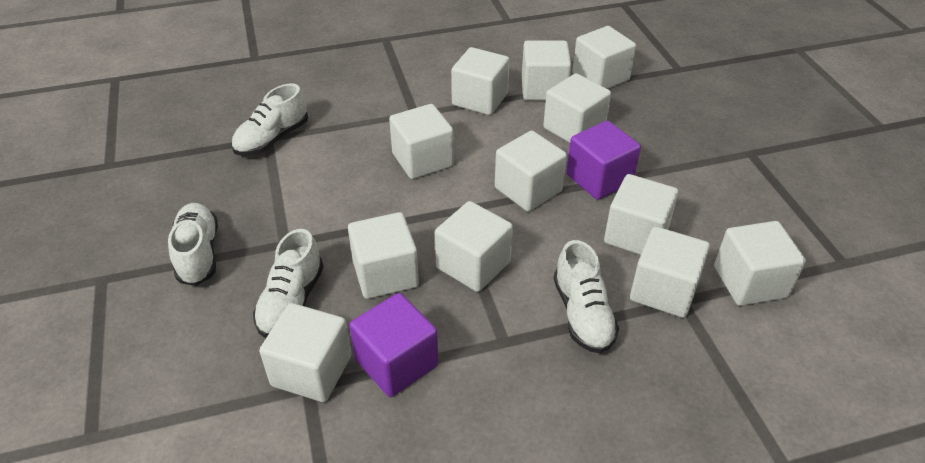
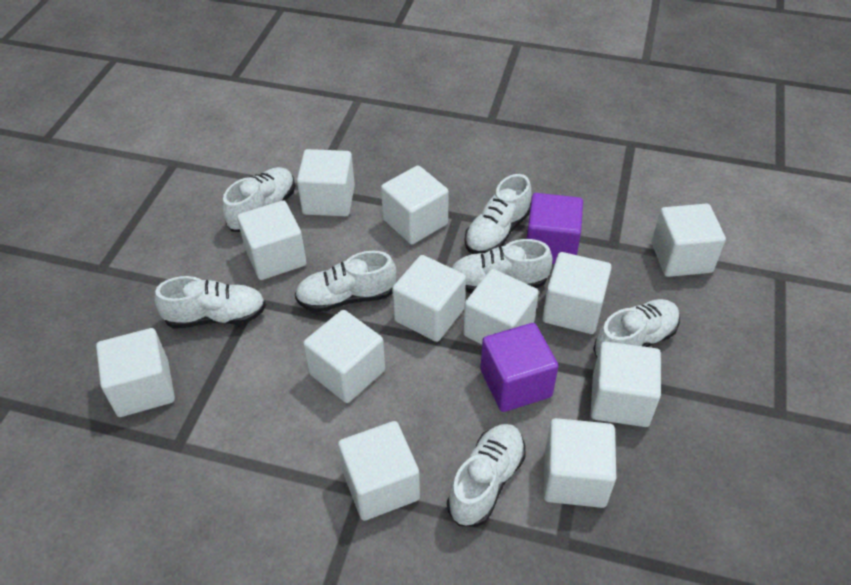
white shoe: [168,203,218,286] [231,84,308,156] [253,229,324,338] [554,240,619,353] = 4 -> [154,276,266,329] [222,167,295,232] [295,251,396,312] [447,424,526,527] [452,239,553,293] [465,174,532,254] [593,299,680,357] = 7

